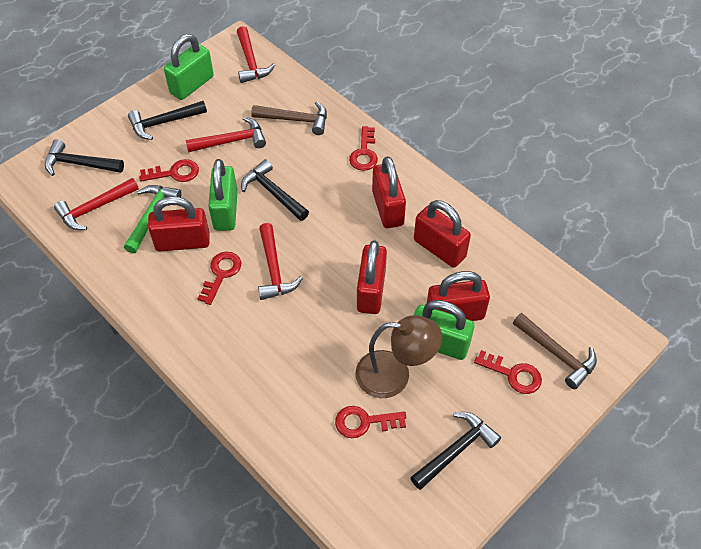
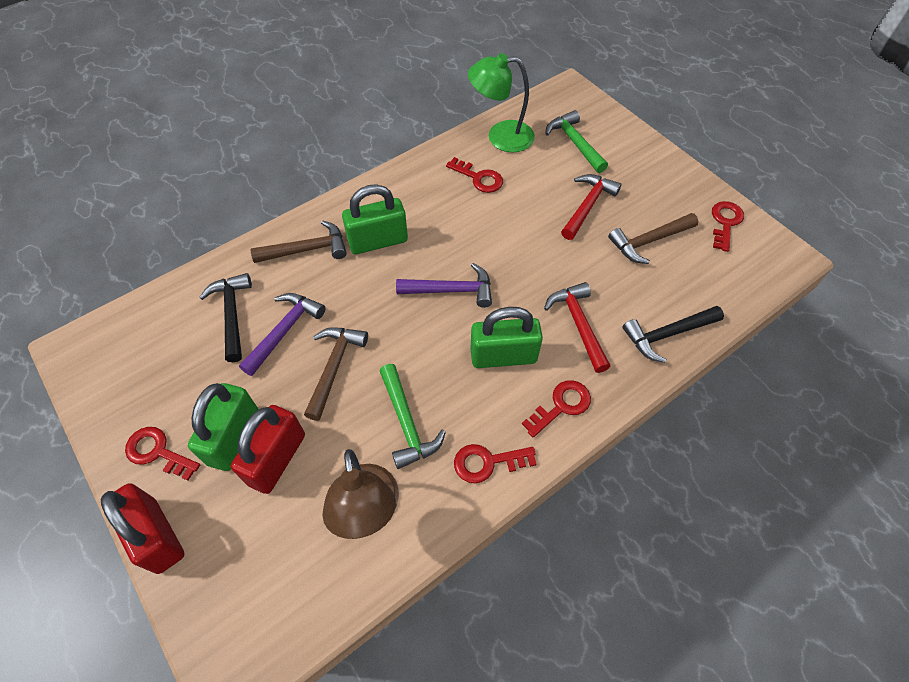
black hammer: [45,139,124,176] [128,101,207,140] [241,159,309,221] [410,412,501,490] = 4 -> [199,273,252,362] [623,306,724,363] = 2
brown hammer: [251,101,327,135] [513,313,597,389] = 2 -> [250,220,347,263] [304,327,368,421] [608,213,698,264] = 3
green hammer: [124,185,182,254] = 1 -> [380,364,446,469] [545,110,608,173] = 2
green lamp: none = 0 -> [468,53,535,153] = 1
purple hammer: none = 0 -> [239,293,326,376] [396,263,492,308] = 2
red hammer: [54,178,139,230] [186,117,266,153] [237,26,275,83] [258,223,303,300] = 4 -> [544,282,611,373] [561,174,621,240] = 2
red padlock: [148,196,210,251] [357,240,387,314] [372,156,406,228] [414,200,471,268] [427,271,490,321] = 5 -> [101,483,184,574] [231,405,305,494] = 2

